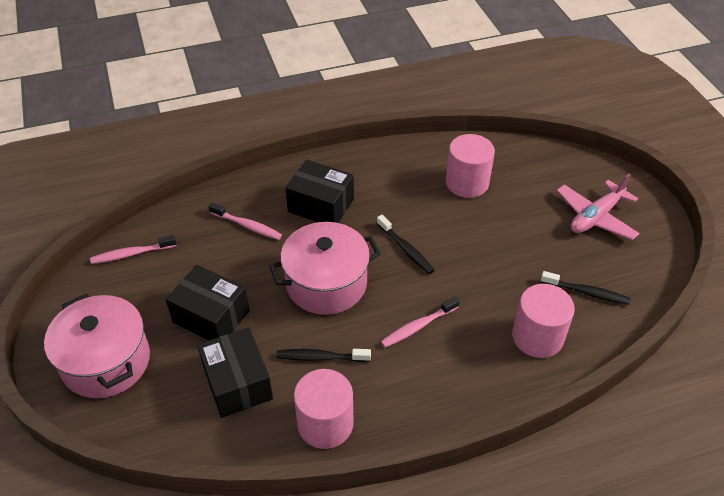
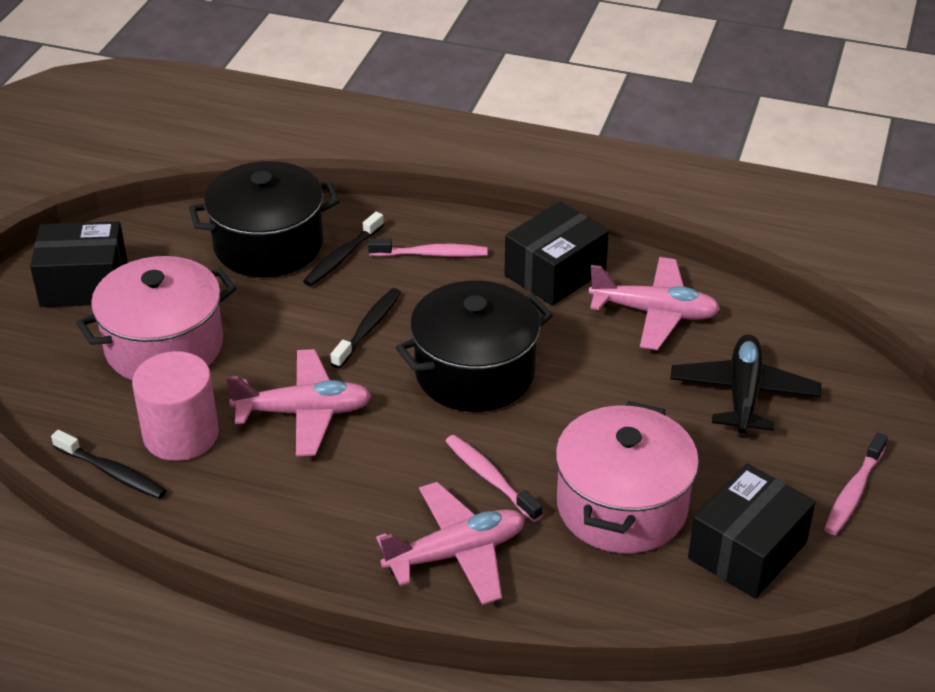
black plane: none = 0 -> [670,334,821,437] = 1
black pot: none = 0 -> [189,161,340,277] [396,280,553,412] = 2
pink cylinder: [294,369,353,449] [446,134,495,198] [512,284,575,358] = 3 -> [132,351,219,461] = 1
pink plane: [557,173,640,240] = 1 -> [226,349,372,456] [376,482,525,605] [589,257,720,350] = 3

